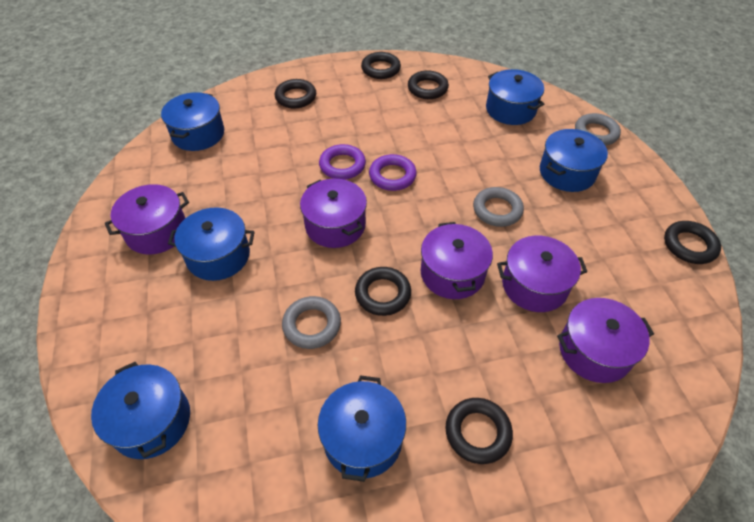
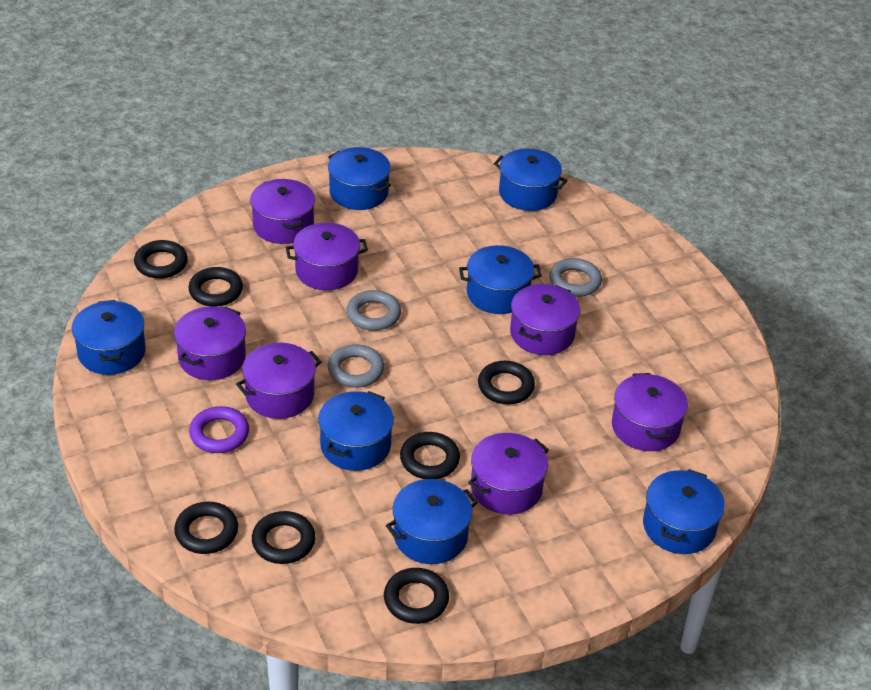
black ring: [275,79,316,109] [355,267,411,316] [361,52,401,79] [408,70,449,99] [445,398,513,464] [664,221,721,264] = 6 -> [134,240,188,279] [174,502,238,554] [188,267,243,307] [252,511,315,564] [384,568,449,624] [400,432,460,479] [478,361,535,404] = 7
blue pot: [91,362,190,459] [161,92,224,151] [168,207,255,281] [318,375,406,482] [486,69,544,125] [540,129,608,192] = 6 -> [72,300,146,375] [318,391,394,471] [328,147,391,210] [386,479,478,564] [459,245,542,314] [494,148,568,211] [643,469,725,554] = 7
purple pot: [105,184,189,255] [300,179,367,248] [421,222,493,299] [497,236,587,312] [557,298,654,383] = 5 -> [174,306,246,380] [236,343,321,419] [250,179,315,244] [286,223,368,290] [468,433,549,514] [510,284,580,355] [612,373,688,451] = 7
purple ring: [319,144,366,180] [369,154,417,191] = 2 -> [189,406,249,453] = 1

